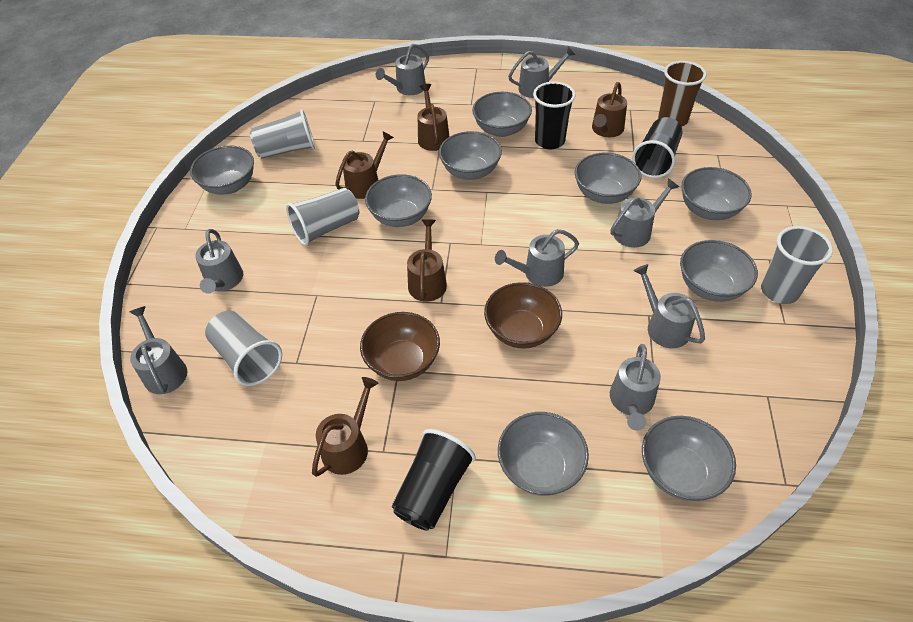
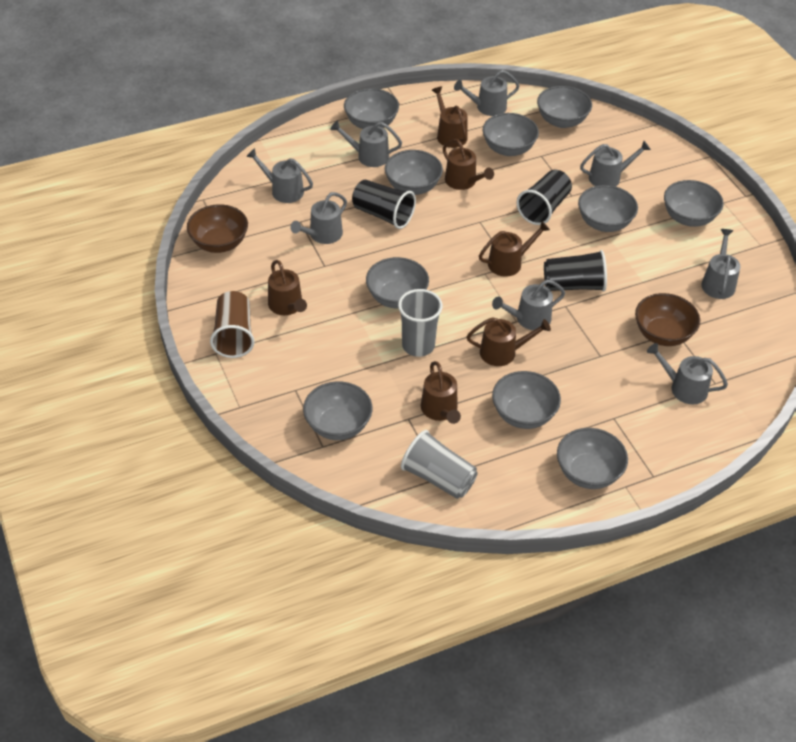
brown watering can: [312,377,378,477] [335,131,394,199] [407,219,447,302] [417,84,450,151] [592,82,627,137] = 5 -> [268,260,307,315] [421,361,461,424] [432,86,467,148] [443,139,494,190] [467,317,551,366] [479,221,550,277] = 6
grey bowl: [190,145,254,195] [365,174,432,227] [439,131,502,180] [472,92,532,137] [498,412,589,496] [575,152,641,204] [642,416,736,501] [680,240,758,302] [681,167,752,220] = 9 -> [303,382,372,440] [344,88,399,129] [366,257,429,308] [385,150,443,195] [483,113,539,156] [492,371,561,429] [537,86,592,128] [557,428,628,489] [578,185,638,232] [664,180,724,227] = 10
grey cup: [205,311,282,386] [250,109,315,159] [286,188,359,246] [761,226,833,304] = 4 -> [398,289,443,357] [401,430,478,499] = 2

